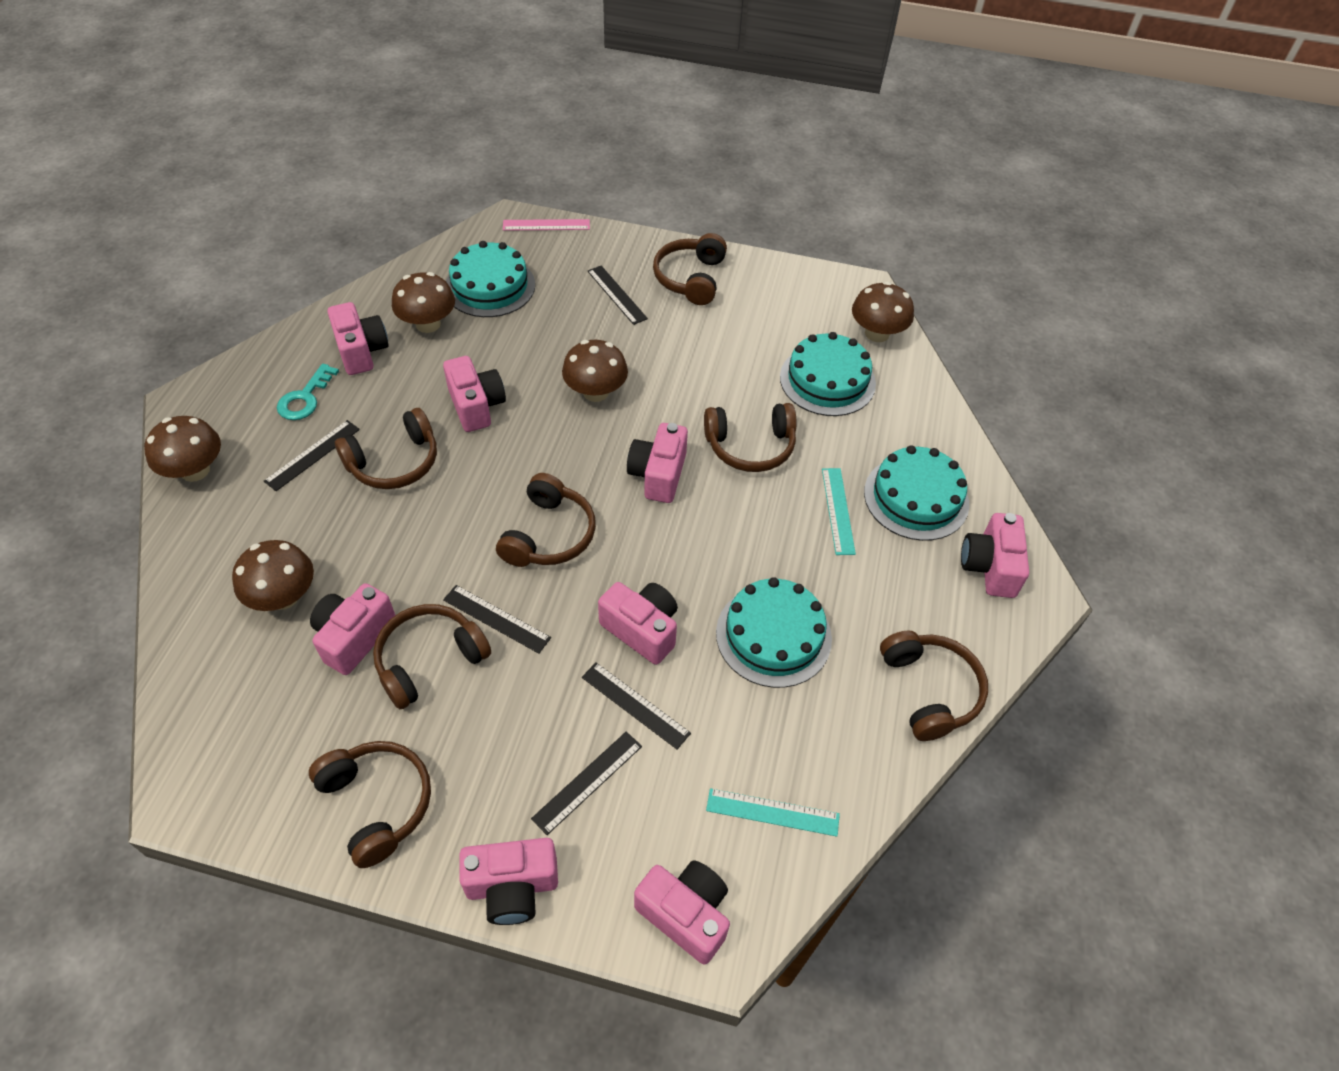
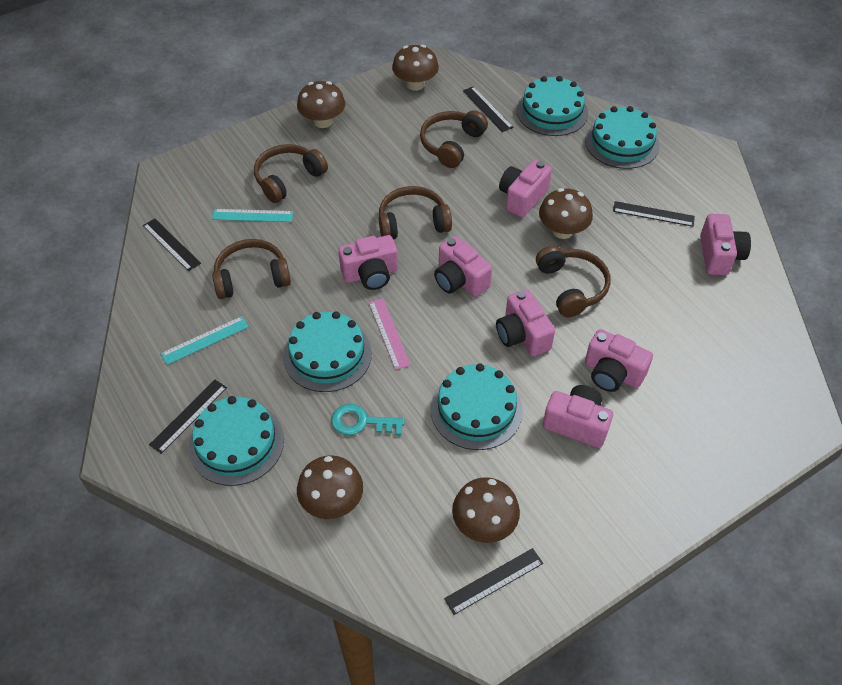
brown headphones: [309,741,431,868] [335,408,437,489] [373,604,491,709] [496,473,596,567] [653,233,727,305] [704,403,797,472] [880,631,988,741] = 7 -> [212,239,291,299] [254,144,328,203] [379,186,452,240] [420,110,488,168] [536,245,610,317] = 5
pink camera: [310,583,396,675] [328,302,389,375] [443,356,506,432] [459,838,558,925] [598,582,678,665] [627,423,688,503] [634,860,730,964] [961,513,1029,598] = 8 -> [338,235,398,290] [434,236,492,297] [496,289,555,356] [499,160,552,218] [543,385,613,448] [585,329,653,392] [700,214,751,275] = 7
turquoise cake: [446,241,535,317] [716,577,832,688] [780,332,876,416] [864,445,969,541] = 4 -> [189,396,284,486] [283,311,372,392] [430,363,523,450] [516,76,588,136] [585,106,660,169] = 5

